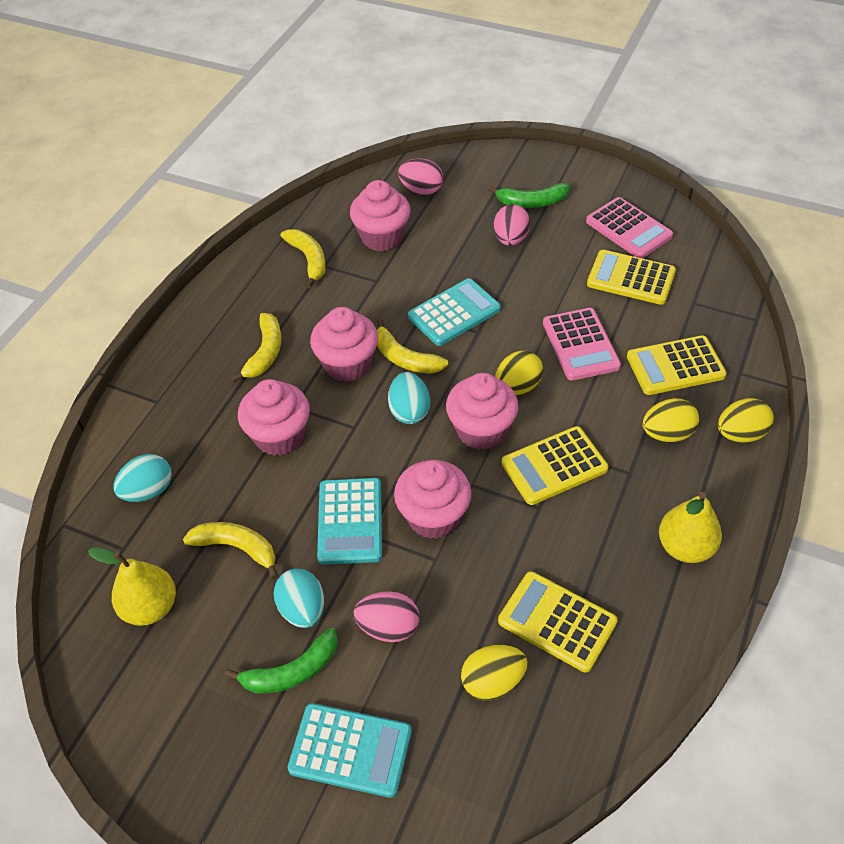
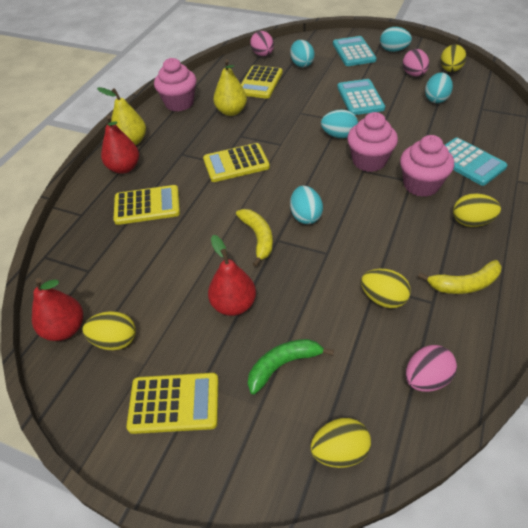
green banana: [225,627,338,694] [488,183,570,208] = 2 -> [248,339,334,395] = 1
pink calculator: [543,308,621,381] [586,197,673,258] = 2 -> none = 0
pink cupcake: [238,379,310,456] [310,307,378,382] [350,180,411,252] [394,460,472,539] [446,373,519,450] = 5 -> [154,58,197,112] [347,112,398,172] [400,135,454,197] = 3
red pear: none = 0 -> [32,278,83,341] [101,115,139,174] [208,235,256,316] = 3
turquoise egg: [113,454,172,502] [274,569,324,628] [388,372,430,424] = 3 -> [290,40,315,67] [290,186,323,224] [321,109,358,138] [380,27,412,52] [425,72,453,103] = 5
yellow banana: [183,522,278,579] [231,313,281,382] [281,229,326,288] [377,319,448,374] = 4 -> [236,209,273,267] [418,260,502,294] = 2
yellow egg: [461,645,528,701] [495,351,543,395] [643,398,699,442] [718,398,774,443] = 4 -> [83,311,136,350] [310,418,371,468] [361,269,411,308] [440,44,466,72] [453,193,501,227] = 5

